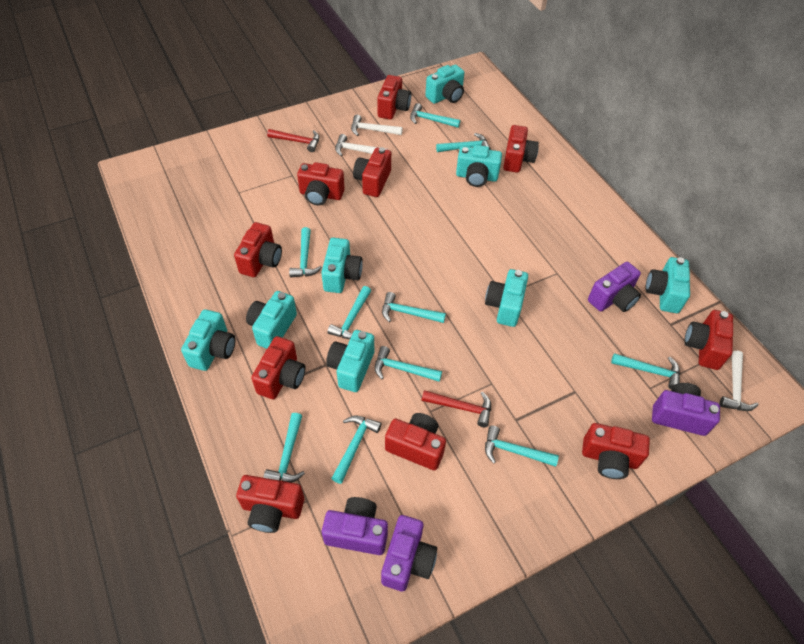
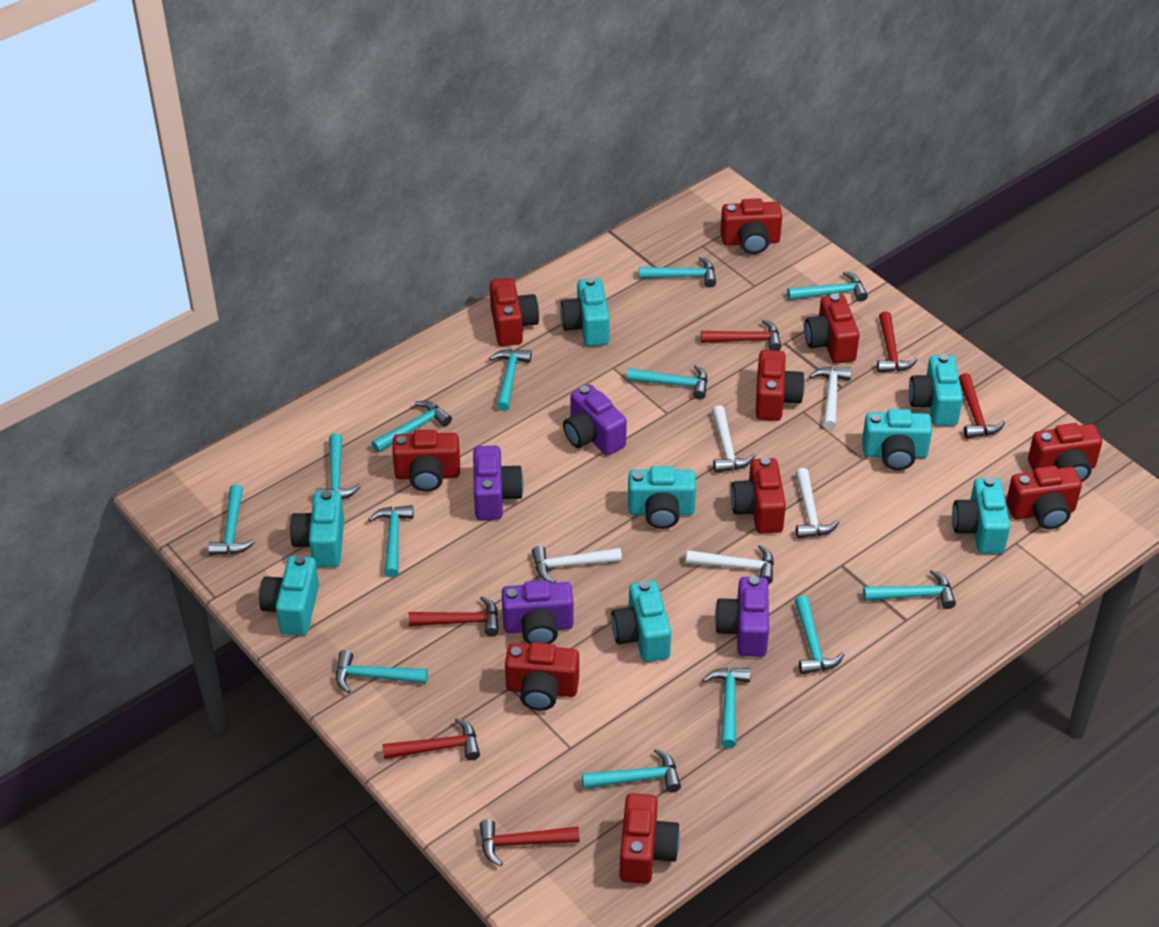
red hammer: [267,129,320,152] [422,390,491,427] = 2 -> [382,717,480,760] [408,596,499,636] [480,819,580,866] [701,319,781,351] [877,311,918,373] [959,373,1005,439] = 6
turquoise hammer: [264,413,305,483] [289,227,322,277] [327,286,371,339] [331,416,382,484] [375,346,442,382] [382,292,446,323] [410,103,461,128] [436,133,491,152] [485,425,559,467] [611,353,680,389] = 10 -> [208,485,255,555] [316,433,361,499] [336,650,428,693] [368,505,414,577] [371,401,452,453] [489,349,532,411] [582,748,681,792] [627,365,708,400] [639,256,716,288] [703,668,751,748] [787,271,868,302] [795,596,844,674] [863,570,956,609] = 13
white hammer: [335,134,388,156] [351,115,403,136] [720,351,759,411] = 3 -> [532,546,622,583] [686,544,774,584] [712,405,755,473] [795,468,840,539] [809,367,852,430] = 5

